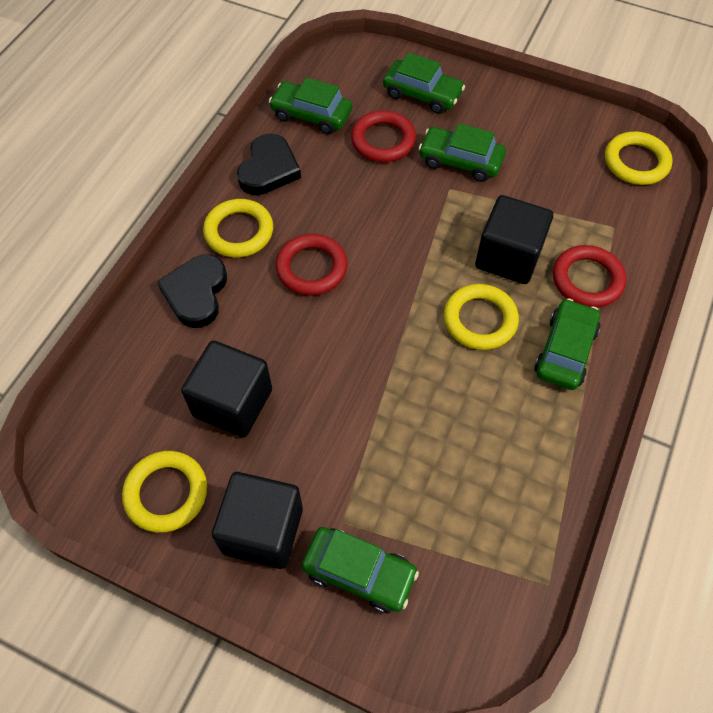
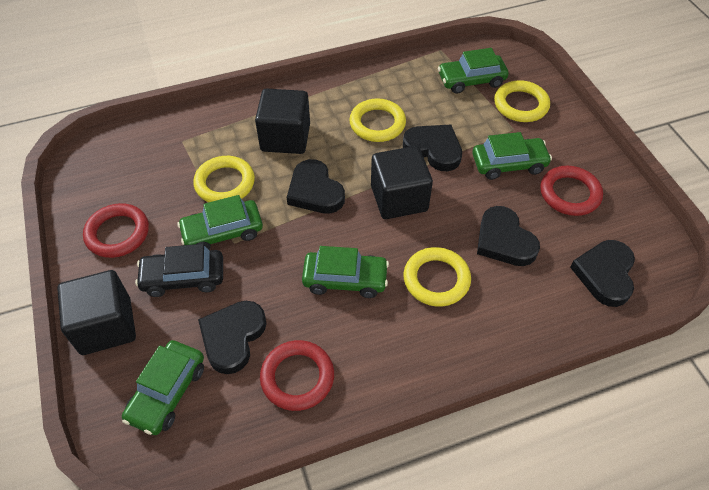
black car: none = 0 -> [135,244,223,297] = 1
black heart: [157,255,227,328] [237,133,301,195] = 2 -> [198,301,267,374] [287,159,345,214] [403,125,462,171] [477,206,540,266] [570,240,635,307] = 5

